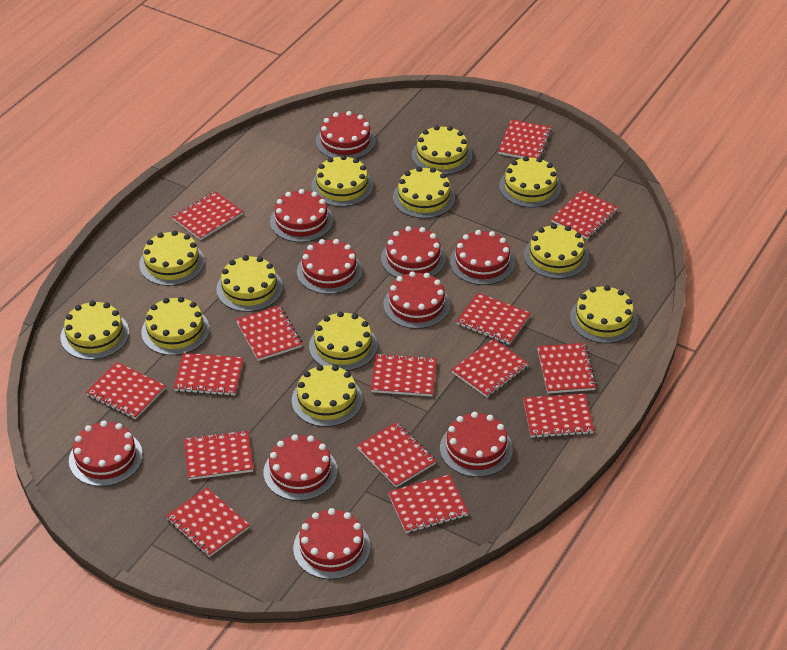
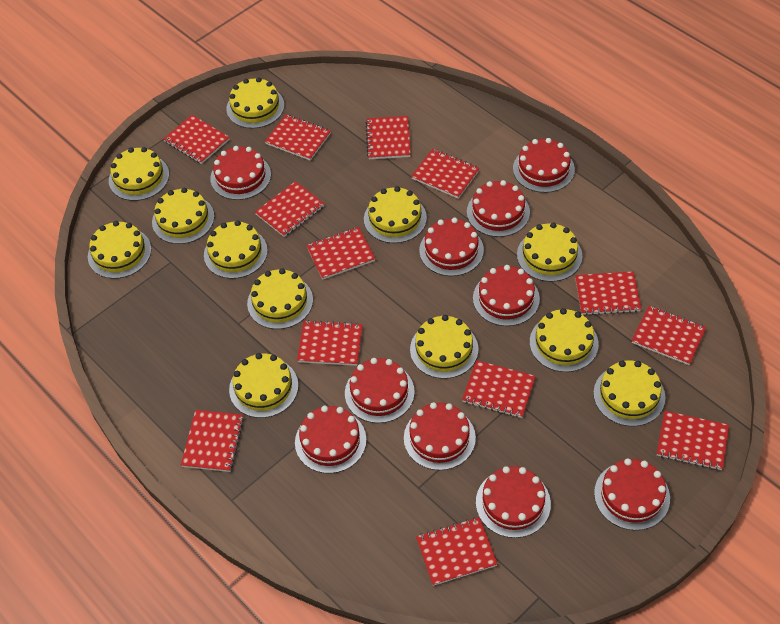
red notebook: [86,362,166,419] [166,487,250,557] [172,191,243,240] [174,353,244,396] [184,430,253,480] [236,305,302,361] [357,422,436,487] [371,353,437,396] [388,474,469,533] [452,339,529,397] [456,293,531,345] [498,119,552,158] [523,394,594,438] [537,343,597,393] [551,190,618,239] = 15 -> [164,115,230,164] [181,410,244,472] [255,181,324,237] [265,114,331,161] [297,320,363,366] [306,227,375,280] [366,116,411,159] [411,149,480,199] [416,517,497,586] [462,360,536,418] [575,272,641,316] [632,306,706,365] [657,411,729,470] = 13

